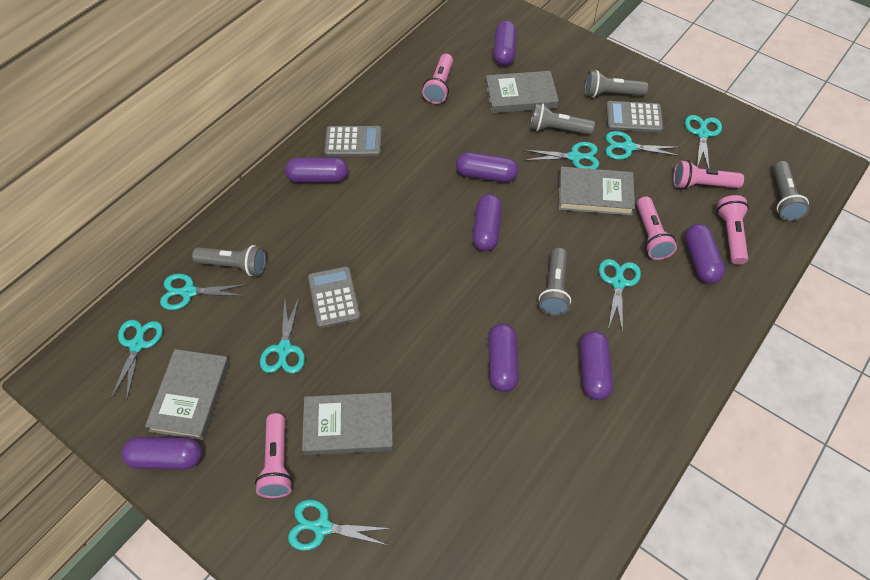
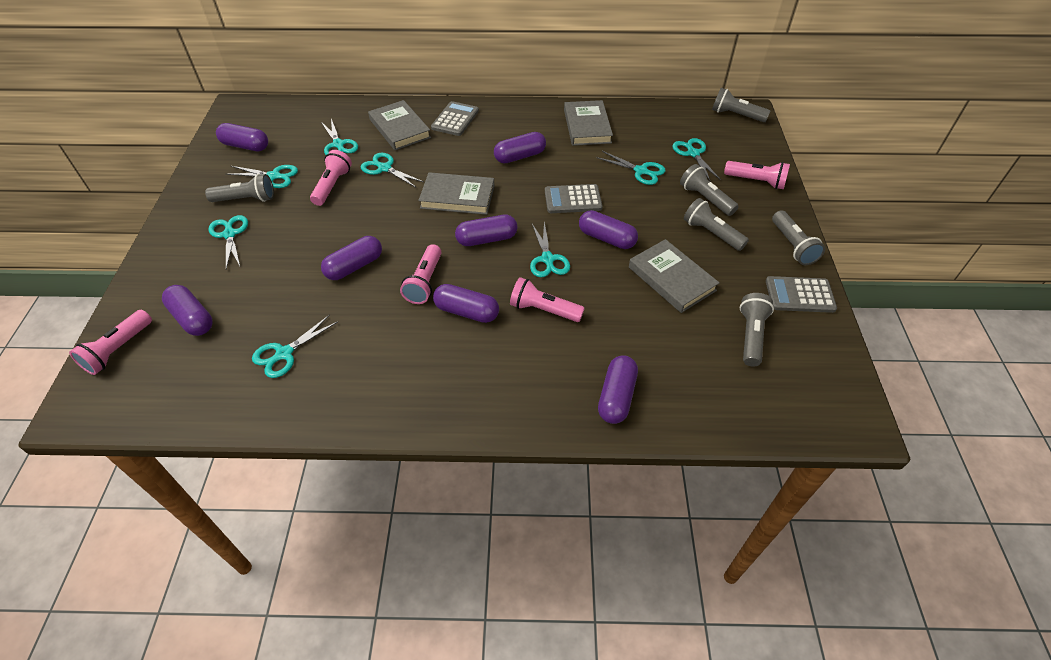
grey flashlight: [192,245,266,276] [530,103,595,135] [539,248,571,316] [585,70,648,98] [773,161,809,221] = 5 -> [205,174,274,202] [680,164,739,216] [684,198,749,251] [712,88,770,122] [740,293,774,367] [772,210,825,265] = 6

